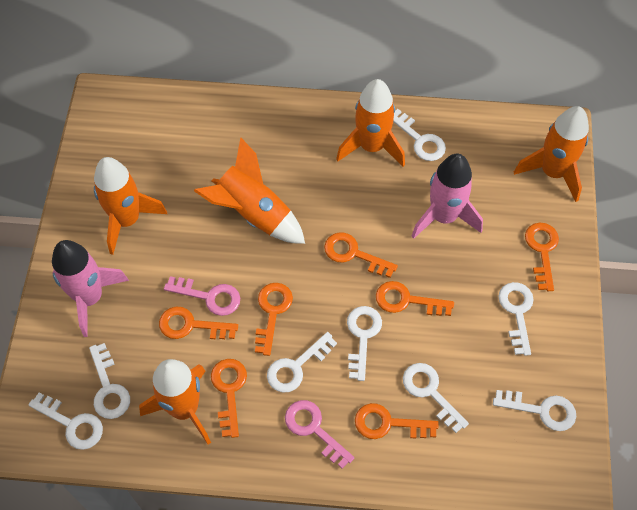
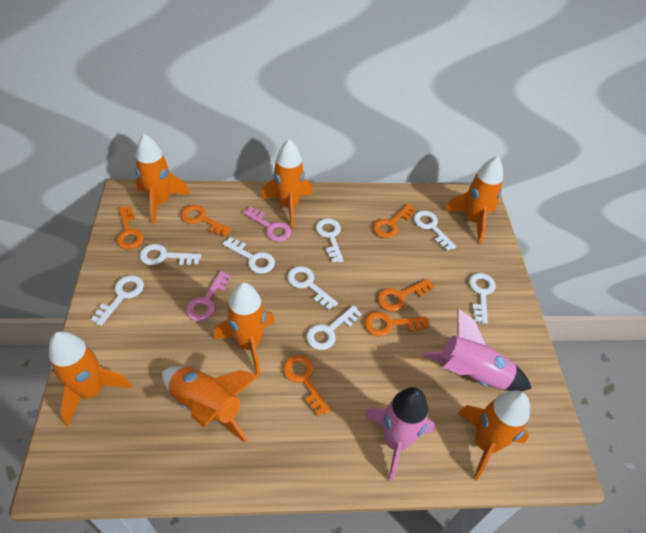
orange key: [159,307,238,339] [211,359,247,438] [255,283,293,356] [324,232,398,278] [355,403,439,439] [376,281,454,316] [525,223,559,291] = 7 -> [116,206,144,249] [180,205,232,237] [283,355,330,417] [364,312,428,337] [373,204,416,238] [377,279,434,311] = 6
orange rocket: [94,157,167,255] [139,359,211,445] [194,138,305,244] [336,79,405,167] [514,106,589,202] = 5 -> [49,331,132,426] [135,134,190,224] [162,366,258,443] [213,282,274,375] [261,139,312,228] [445,156,503,243] [458,390,530,481] = 7

